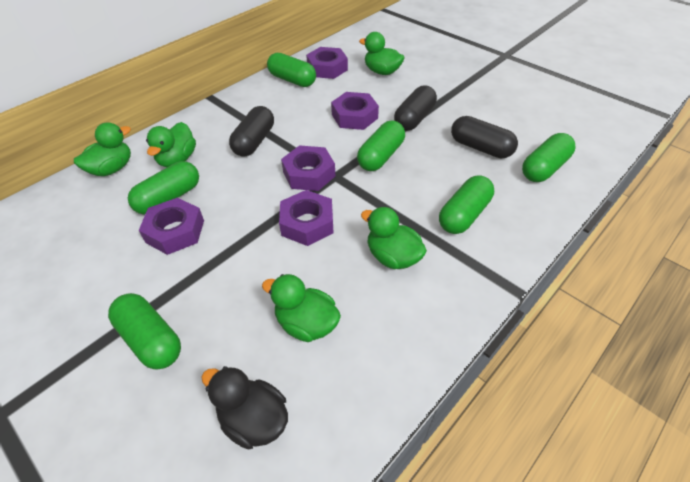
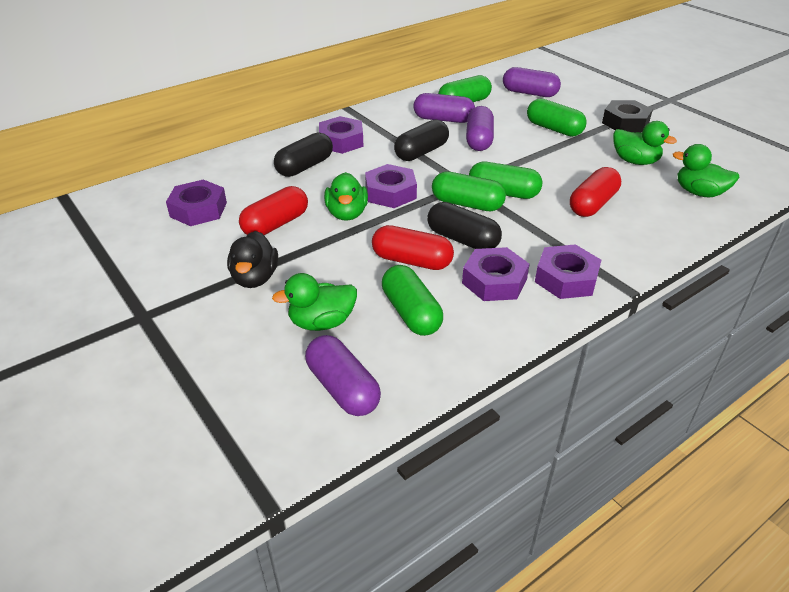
black nut: none = 0 -> [602,100,653,133] = 1
green capsule: [108,293,181,369] [128,161,199,215] [267,53,316,87] [357,121,405,171] [439,175,494,234] [522,133,576,182] = 6 -> [382,265,443,336] [432,172,506,211] [438,75,492,102] [469,162,542,199] [527,98,587,137] = 5
green duck: [74,122,131,176] [146,122,196,167] [262,274,341,342] [359,32,405,75] [361,207,427,269] = 5 -> [272,273,357,331] [324,172,368,221] [613,121,677,165] [673,144,740,197] = 4
purple capsule: none = 0 -> [305,335,381,416] [414,93,475,123] [466,106,494,151] [503,67,561,97] = 4
red capsule: none = 0 -> [239,186,308,235] [372,225,454,270] [570,167,621,217] = 3

